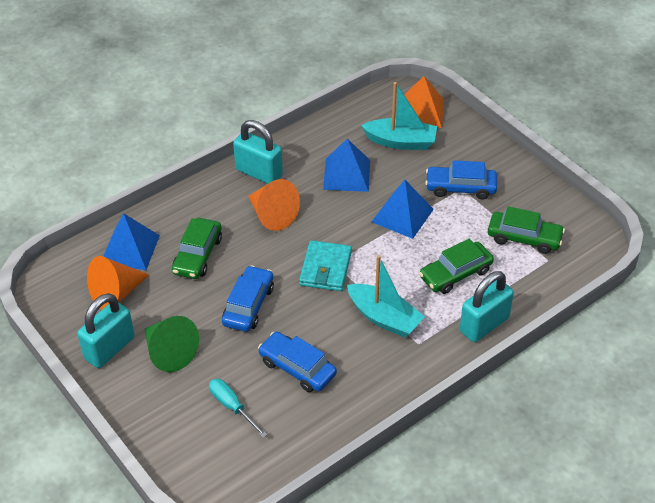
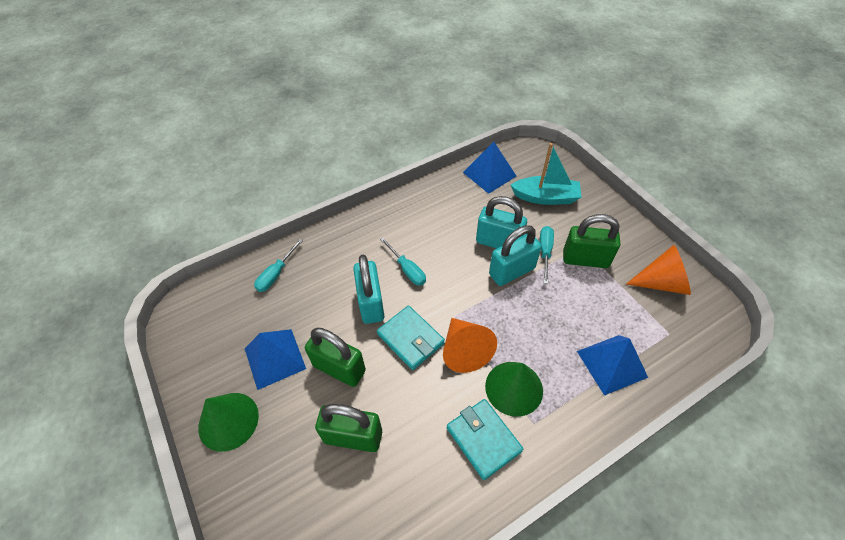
blue car: [222,265,274,332] [258,332,337,392] [425,160,497,200] = 3 -> none = 0
green car: [172,218,222,279] [419,239,494,294] [488,206,565,254] = 3 -> none = 0
green cone: [145,316,199,372] = 1 -> [198,393,259,452] [485,362,543,417] = 2
green padlock: none = 0 -> [305,328,366,387] [315,404,382,452] [563,214,620,268] = 3
orange pyramid: [404,76,444,128] = 1 -> none = 0
turquoise boat: [347,255,425,338] [361,82,437,150] = 2 -> [511,143,581,205] = 1
turquoise screwdriver: [209,379,268,438] = 1 -> [254,239,303,292] [380,237,426,286] [540,226,554,284] = 3
turquoise wallet: [299,240,352,291] = 1 -> [377,306,445,370] [447,399,523,480] = 2

